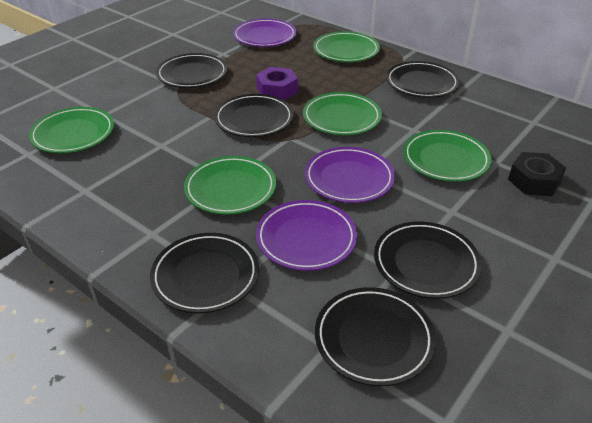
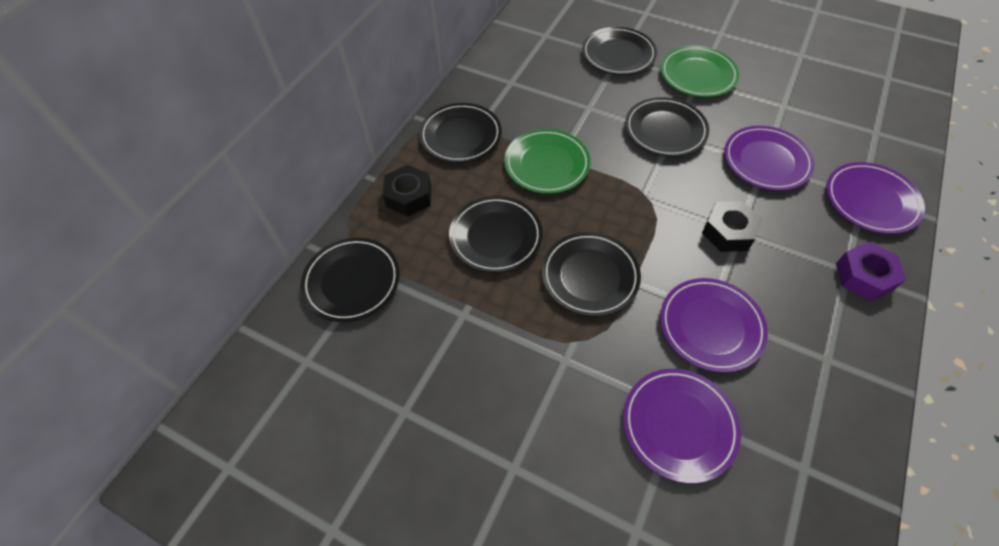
black nut: [508,152,566,196] = 1 -> [383,165,431,216] [702,201,763,252] = 2
green plate: [29,107,114,153] [184,156,276,215] [303,92,382,135] [313,31,380,62] [403,130,491,182] = 5 -> [504,129,590,194] [661,46,739,97] = 2
purple plate: [233,19,297,47] [256,200,357,271] [305,147,395,203] = 3 -> [623,369,741,483] [660,278,768,373] [724,126,815,191] [826,162,925,234] = 4

